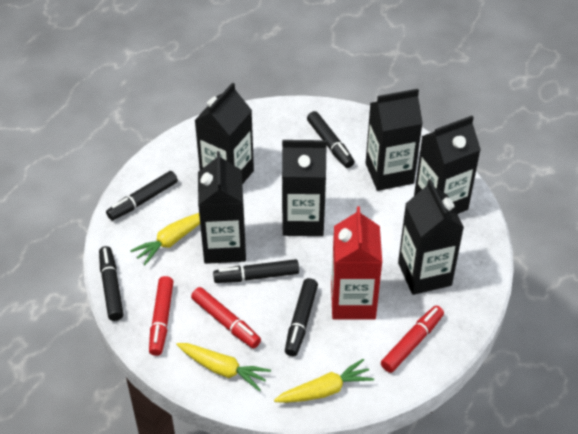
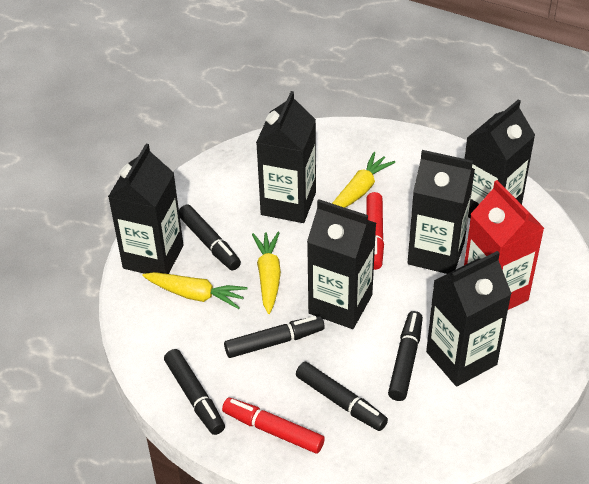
red marker: [149,276,174,356] [191,287,261,348] [381,306,444,373] = 3 -> [222,398,325,453] [366,192,384,270] = 2

